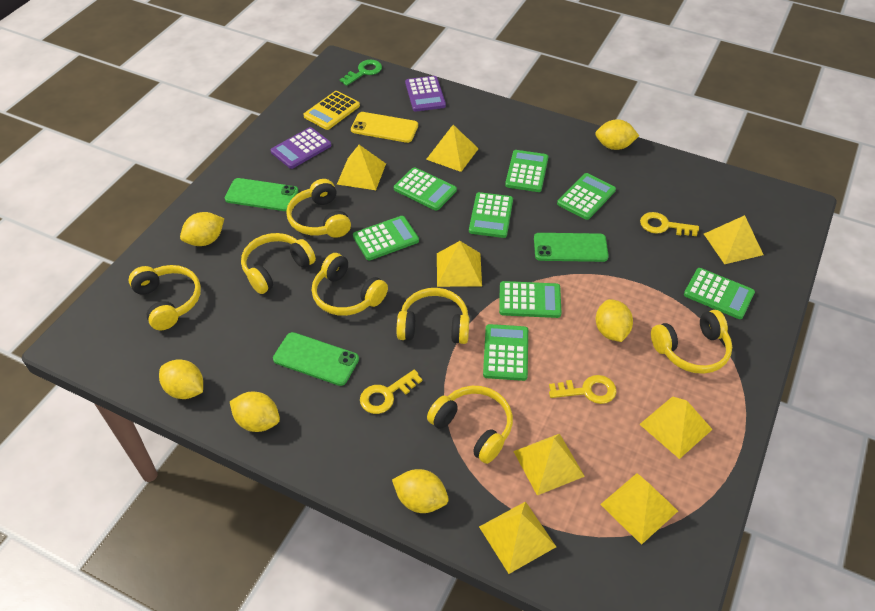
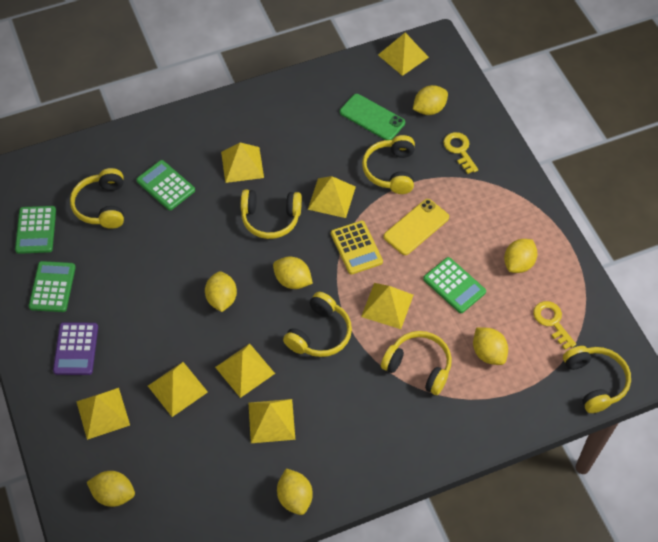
green calculator: [353,216,419,261] [394,167,457,211] [469,192,513,238] [483,324,528,381] [499,281,562,318] [505,150,548,192] [557,173,616,220] [684,268,755,319] = 8 -> [15,206,56,254] [29,261,76,312] [136,160,195,210] [423,257,486,313] = 4
green key: [340,59,382,86] = 1 -> none = 0
green phone: [225,178,298,211] [273,332,359,386] [534,233,609,262] = 3 -> [340,94,405,140] = 1
purple calculator: [271,127,331,169] [405,76,446,112] = 2 -> [53,322,98,375] = 1
yellow headphones: [128,265,201,330] [241,233,316,294] [286,179,351,238] [312,253,388,316] [397,288,469,344] [427,386,513,464] [651,310,732,374] = 7 -> [70,168,124,229] [241,189,302,239] [283,292,352,357] [362,135,415,194] [381,331,452,395] [563,346,631,413] = 6
yellow key: [360,369,422,414] [549,375,617,404] [640,212,699,236] = 3 -> [443,132,478,174] [533,301,576,350] = 2
yellow lemon: [159,359,203,399] [180,212,224,246] [230,392,280,432] [392,469,449,513] [595,119,639,150] [596,299,633,342] = 6 -> [87,471,135,507] [205,271,237,312] [273,257,313,289] [277,468,313,515] [413,85,448,115] [473,327,508,365] [504,239,538,273] = 7

